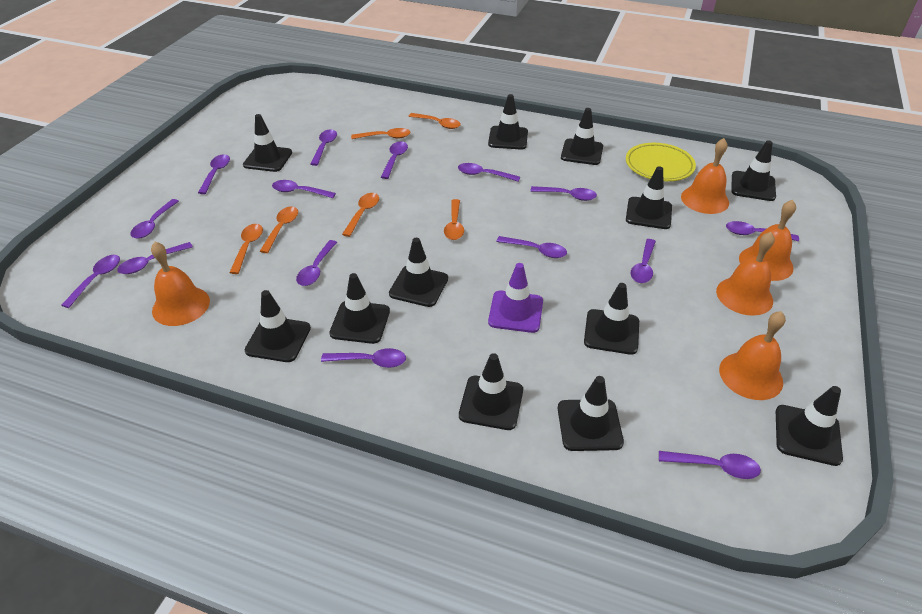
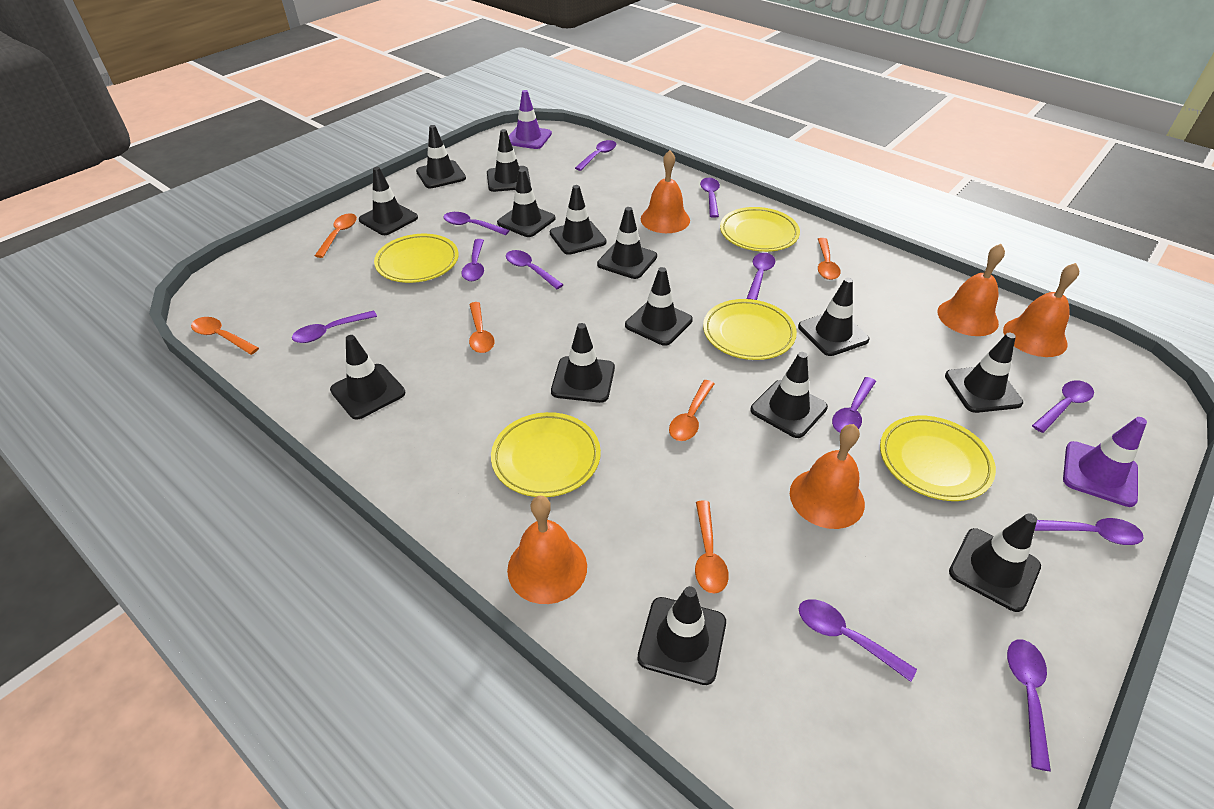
black traffic cone: [243,114,292,172] [245,290,311,362] [329,273,390,344] [389,238,448,307] [459,353,523,430] [488,94,528,149] [558,376,624,451] [561,108,603,165] [584,283,639,355] [626,167,672,229] [731,140,776,201] [776,386,843,466] = 12 -> [330,335,405,419] [359,167,418,235] [416,125,466,189] [487,129,531,192] [497,169,555,237] [550,185,607,255] [551,323,615,403] [597,207,657,279] [625,267,693,346] [638,586,726,685] [750,352,828,438] [798,278,869,356] [945,333,1023,413] [949,513,1041,612] = 14
purple spoon: [61,255,120,308] [117,242,193,274] [131,199,179,239] [198,154,230,194] [272,180,336,198] [296,240,337,286] [310,129,337,166] [321,348,406,368] [381,141,408,179] [458,163,520,182] [496,236,567,258] [530,186,597,201] [630,239,656,283] [659,451,761,479] [726,221,799,241] = 15 -> [292,310,377,343] [443,212,510,235] [461,239,484,281] [506,250,564,289] [575,140,616,171] [700,178,720,218] [746,253,775,300] [799,599,917,682] [832,377,876,433] [1007,639,1051,771] [1032,380,1094,433] [1034,518,1144,545] = 12
purple traffic cone: [488,263,543,333] = 1 -> [509,90,552,149] [1063,417,1147,507] = 2
yellow plate: [626,143,696,181] = 1 -> [374,234,459,283] [491,412,601,497] [703,299,797,360] [720,207,800,252] [880,415,996,501] = 5

